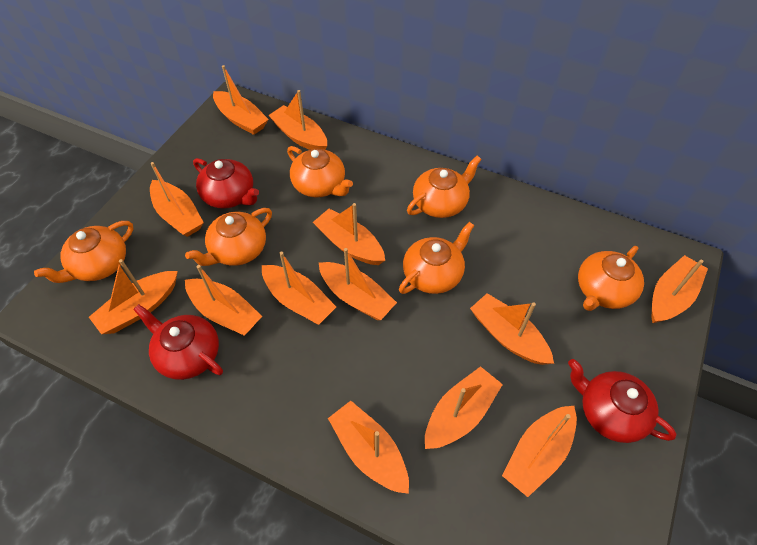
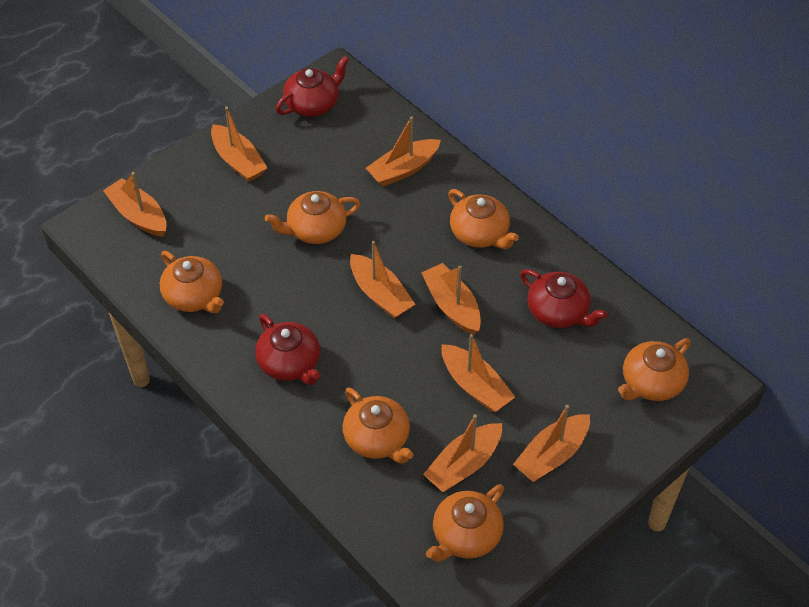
orange boat: [89,259,178,334] [150,162,204,237] [185,265,262,336] [213,65,269,135] [262,252,336,325] [268,90,327,150] [313,203,385,265] [319,248,397,320] [328,401,409,494] [425,366,503,449] [470,293,554,365] [502,406,577,497] [651,255,708,323] = 13 -> [103,172,166,237] [211,106,267,182] [350,241,416,318] [366,116,441,187] [421,263,481,335] [423,414,502,492] [441,334,515,412] [513,405,590,482] = 8

